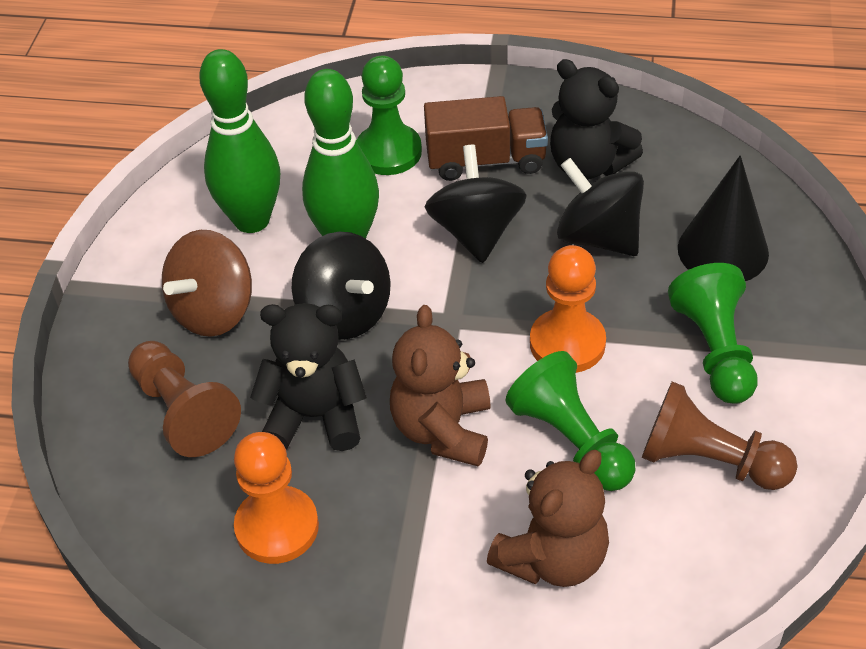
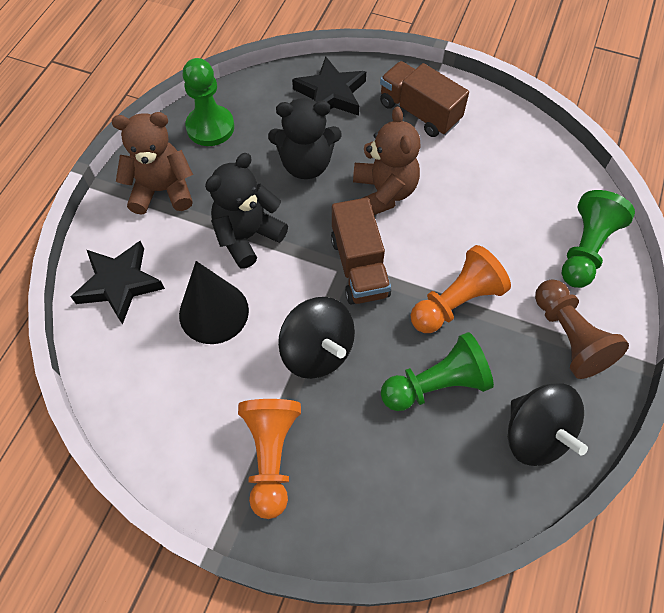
black spinning top: [292,232,391,340] [425,145,527,263] [557,158,644,256] = 3 -> [278,297,355,379] [508,383,588,466] = 2
black star: none = 0 -> [71,241,165,325] [292,57,366,116] = 2
brown pawn: [128,341,241,457] [642,381,797,490] = 2 -> [535,279,629,379] = 1
brown spinning top: [162,230,252,337] = 1 -> none = 0
brown truck: [424,96,548,181] = 1 -> [331,198,391,305] [380,61,469,137] = 2
green bowling pin: [199,49,280,233] [302,69,379,239] = 2 -> none = 0

